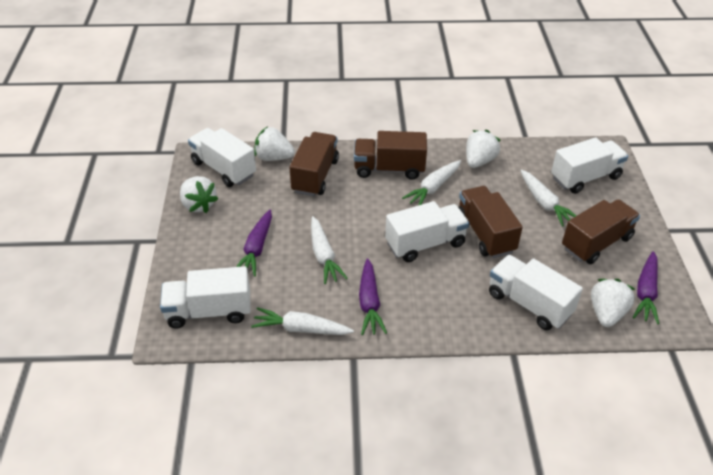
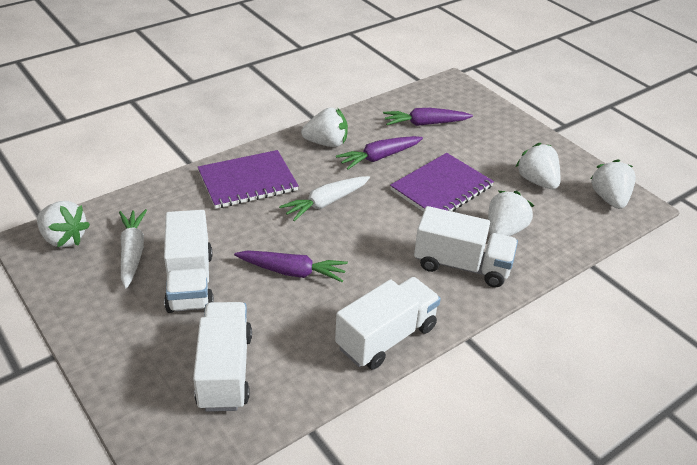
brown truck: [290,132,339,196] [354,131,427,180] [459,186,523,258] [562,199,640,264] = 4 -> none = 0
purple notebook: none = 0 -> [198,150,299,209] [390,153,494,212] = 2
white carrot: [251,307,354,335] [311,216,348,284] [402,160,461,206] [520,169,576,227] = 4 -> [119,209,147,288] [279,176,370,221] = 2
white strawberry: [180,176,218,213] [254,126,295,161] [466,130,501,168] [591,279,635,327] = 4 -> [37,201,90,248] [301,107,348,147] [488,191,534,236] [516,143,560,189] [590,159,636,209] = 5
white truck: [160,266,251,328] [188,128,256,187] [385,201,469,262] [489,255,583,330] [551,137,628,194] = 5 -> [164,210,214,313] [193,302,252,412] [335,277,441,370] [414,206,518,287] = 4

